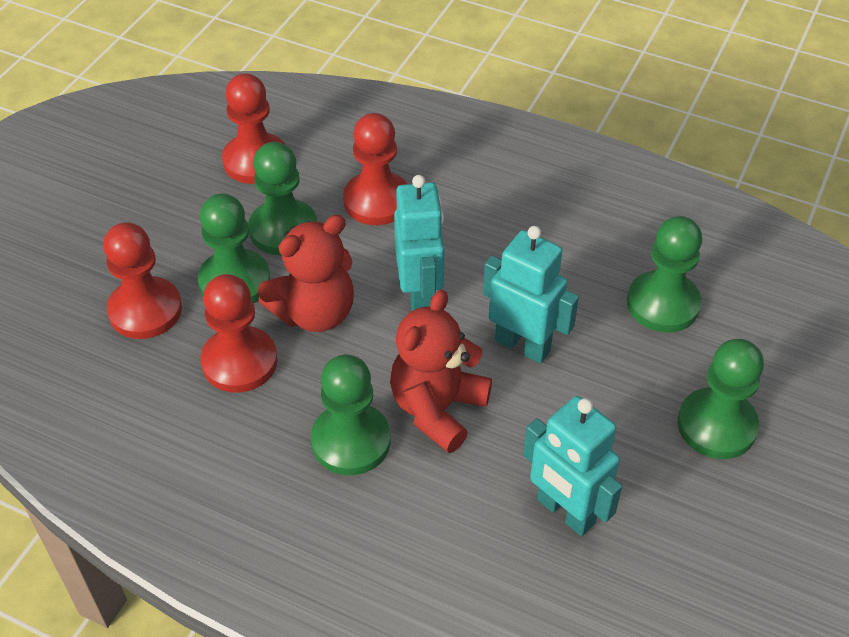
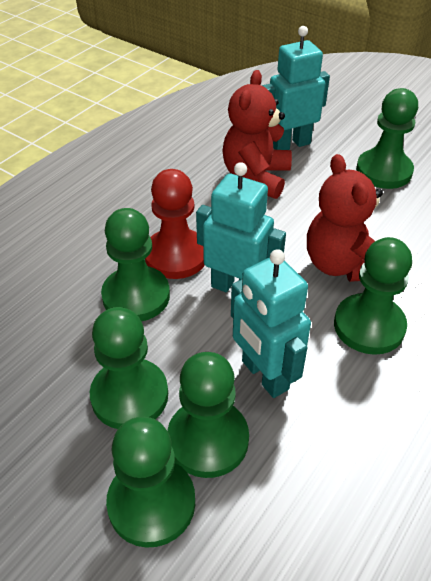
green pawn: [198,193,270,304] [248,142,317,255] [311,355,391,475] [627,216,702,333] [677,339,764,459] = 5 -> [90,307,168,429] [101,208,170,321] [106,417,195,548] [167,352,249,478] [334,237,412,355] [356,88,418,189] = 6
red pawn: [103,222,182,339] [200,274,278,393] [222,73,285,184] [343,113,407,225] = 4 -> [145,169,205,279] = 1

